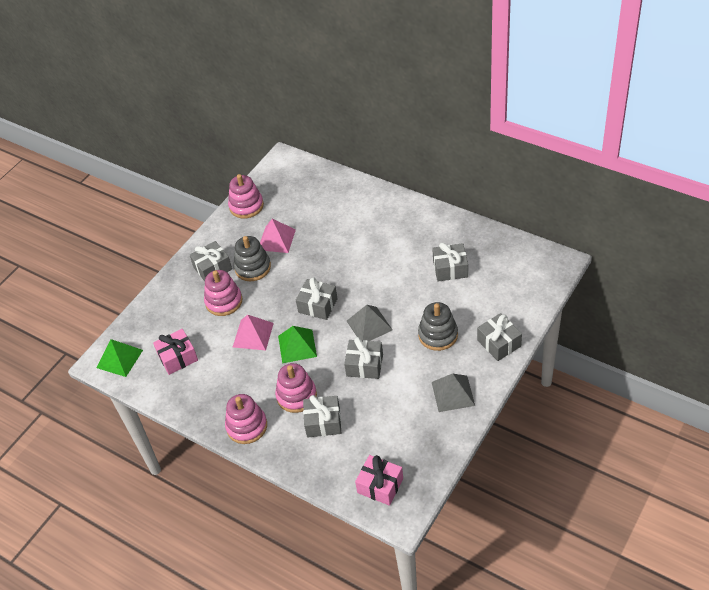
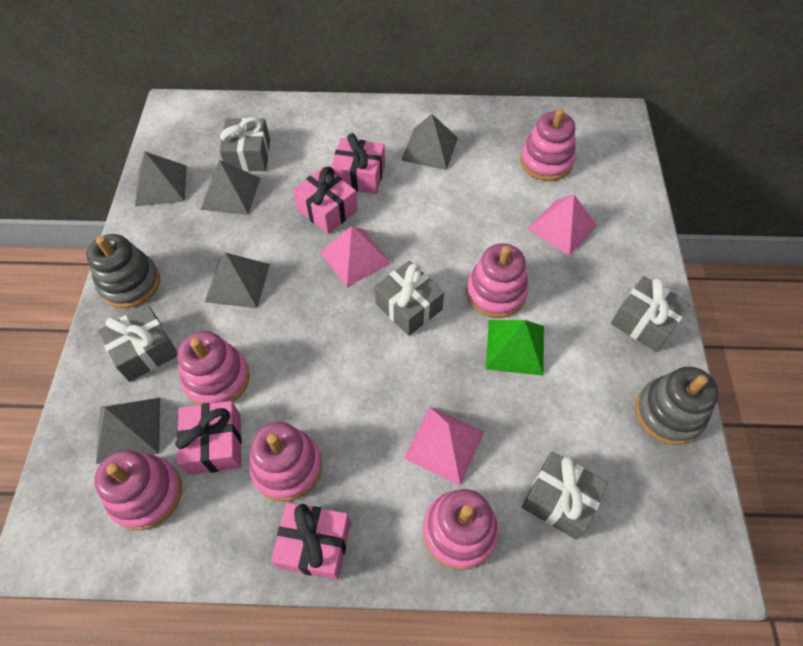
green pyramid: [97,339,143,377] [278,326,317,363] = 2 -> [486,320,544,376] = 1
grey gift: [190,241,232,281] [296,277,338,320] [303,395,341,437] [344,337,383,379] [432,243,468,282] [477,313,522,361] = 6 -> [98,305,177,382] [219,117,270,172] [375,261,444,336] [522,451,608,539] [611,276,691,352] = 5
grey pyramid: [347,305,393,341] [432,373,475,412] = 2 -> [96,398,160,464] [135,152,187,206] [200,160,260,215] [205,252,270,308] [401,114,458,170] = 5
pink gift: [153,329,198,375] [355,455,403,506] = 2 -> [175,401,242,475] [271,502,351,580] [293,167,358,234] [331,133,385,194] = 4
pink pyramid: [233,315,274,350] [260,219,296,253] = 2 -> [320,226,390,287] [404,407,484,486] [528,194,597,256] = 3
pink stacking toy: [204,270,242,316] [225,394,267,444] [228,174,264,219] [275,363,317,413] = 4 -> [94,450,182,531] [177,331,250,405] [249,422,322,502] [423,489,499,570] [466,243,528,318] [520,109,575,181] = 6

